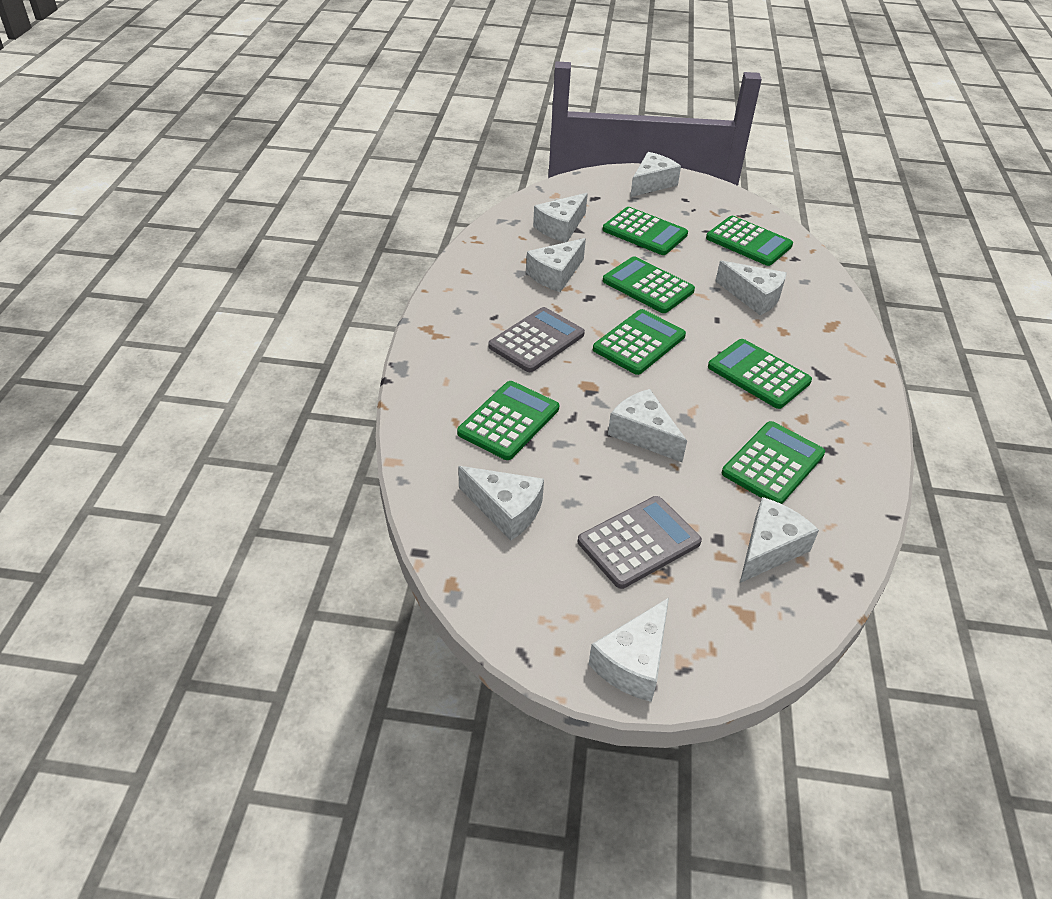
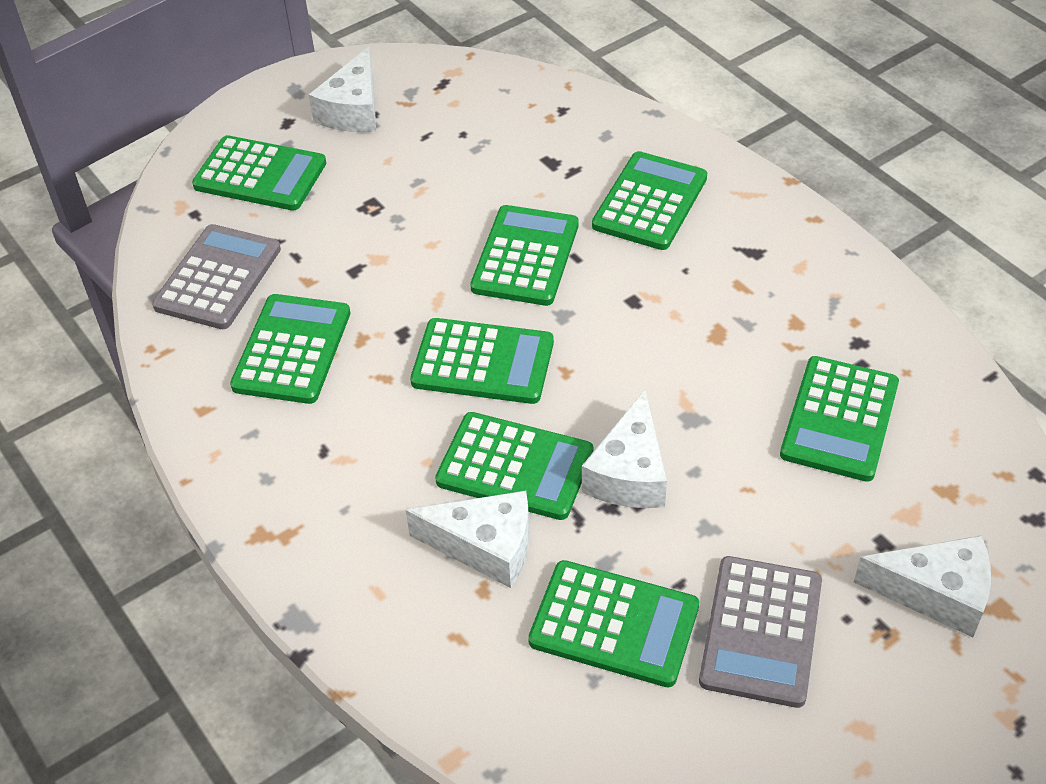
green calculator: [457,381,559,460] [593,309,686,375] [603,207,688,255] [603,256,695,313] [706,216,793,266] [708,339,812,409] [722,421,825,504] = 7 -> [192,135,326,211] [230,294,350,404] [410,318,554,404] [435,412,593,520] [470,205,579,306] [528,560,699,688] [592,151,707,250] [780,356,899,482] = 8
white cheese: [458,466,544,541] [526,238,586,292] [533,193,588,242] [588,598,669,702] [608,389,687,462] [630,152,681,197] [715,261,787,315] [740,497,819,583] = 8 -> [309,47,376,132] [406,491,529,588] [582,390,667,508] [854,535,991,637] = 4

